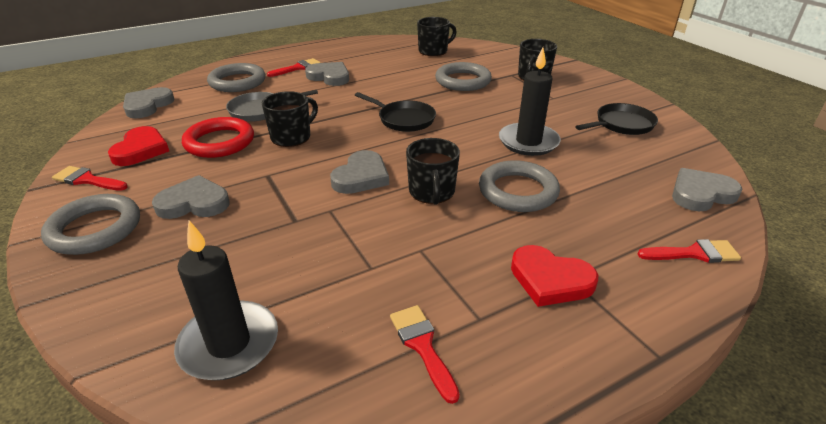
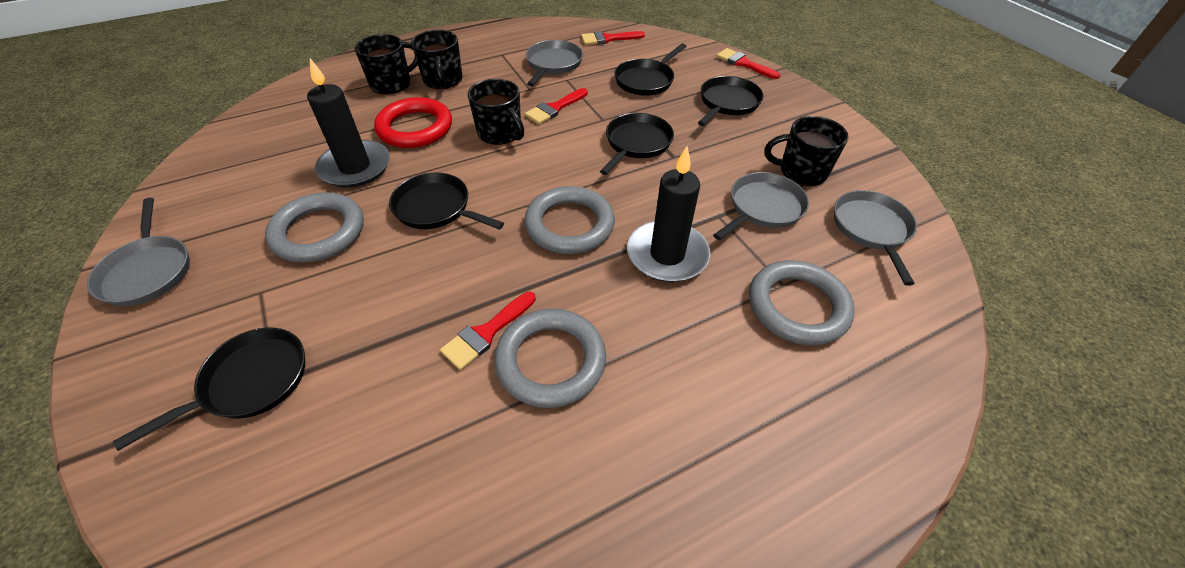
black pan: [355,92,436,132] [575,103,658,135] = 2 -> [113,328,305,451] [389,172,504,230] [600,113,674,175] [614,43,687,96] [698,76,764,126] = 5
grey heart: [123,87,174,118] [152,175,230,219] [305,62,349,86] [330,150,389,194] [672,168,743,211] = 5 -> none = 0
grey pan: [226,90,318,122] = 1 -> [87,198,190,306] [526,40,583,86] [713,172,809,240] [834,190,917,286] = 4
red heart: [108,126,169,166] [511,245,598,307] = 2 -> none = 0

